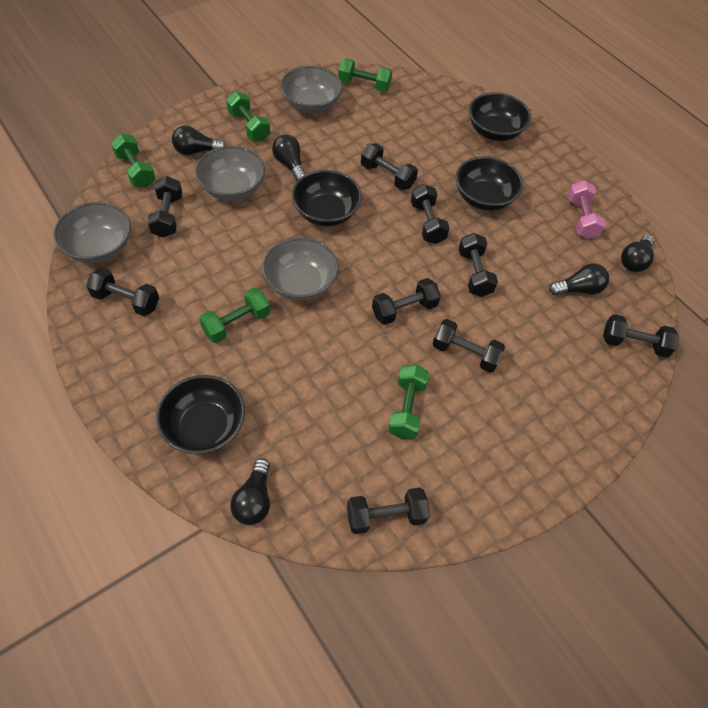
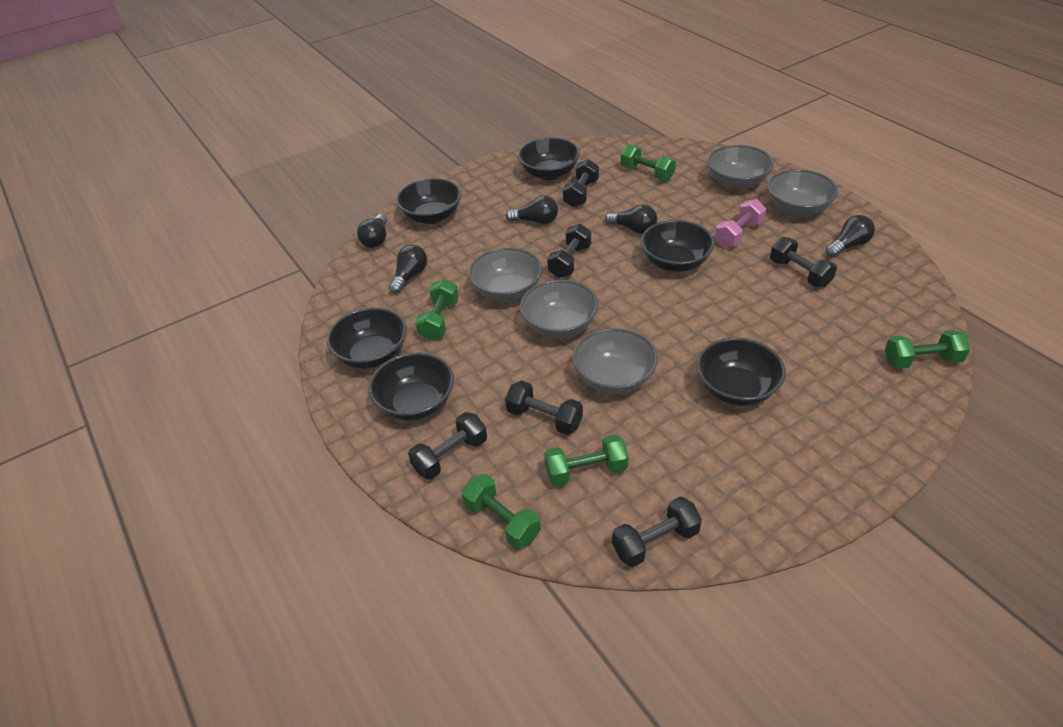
black bowl: [156,375,245,454] [291,170,362,227] [456,156,523,211] [469,92,531,141] = 4 -> [327,307,407,369] [369,353,454,421] [396,178,461,224] [518,137,580,180] [641,220,715,272] [697,338,786,406] = 6
black dumbbell: [86,268,159,316] [147,176,182,238] [347,488,430,534] [361,143,418,190] [372,278,441,325] [411,184,450,244] [433,319,505,373] [459,233,498,297] [603,314,679,358] = 9 -> [408,412,487,479] [505,381,583,435] [547,224,591,278] [563,159,599,207] [612,497,702,567] [770,237,837,288] = 6
grey bowl: [53,202,131,263] [195,146,265,201] [262,237,338,301] [280,66,343,113] = 4 -> [468,248,542,302] [520,280,598,339] [573,328,658,394] [707,145,774,189] [768,169,838,217] = 5

